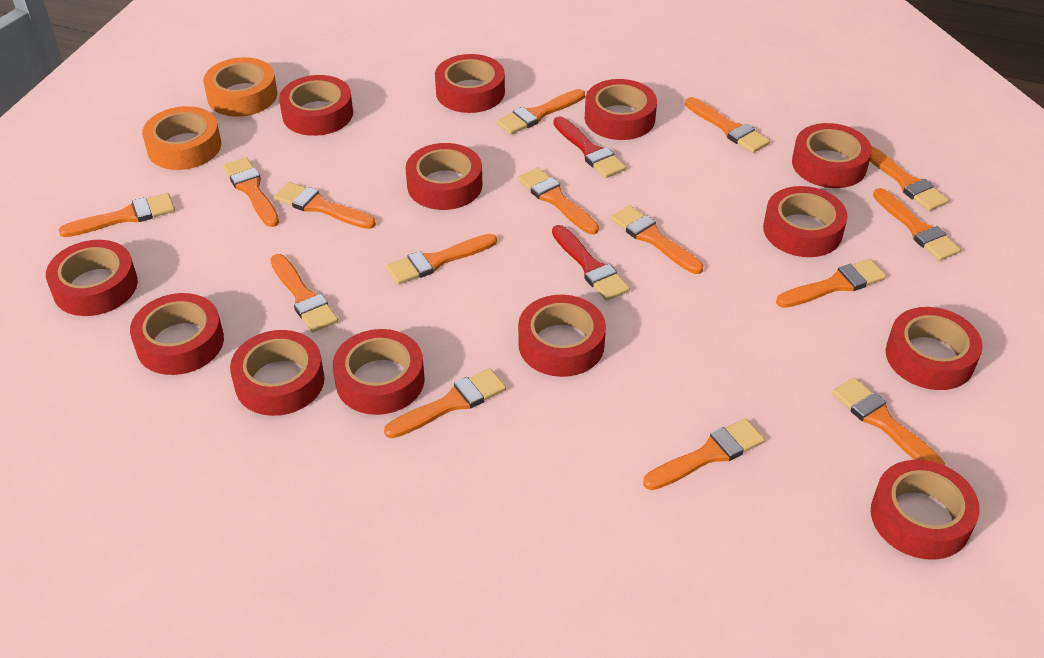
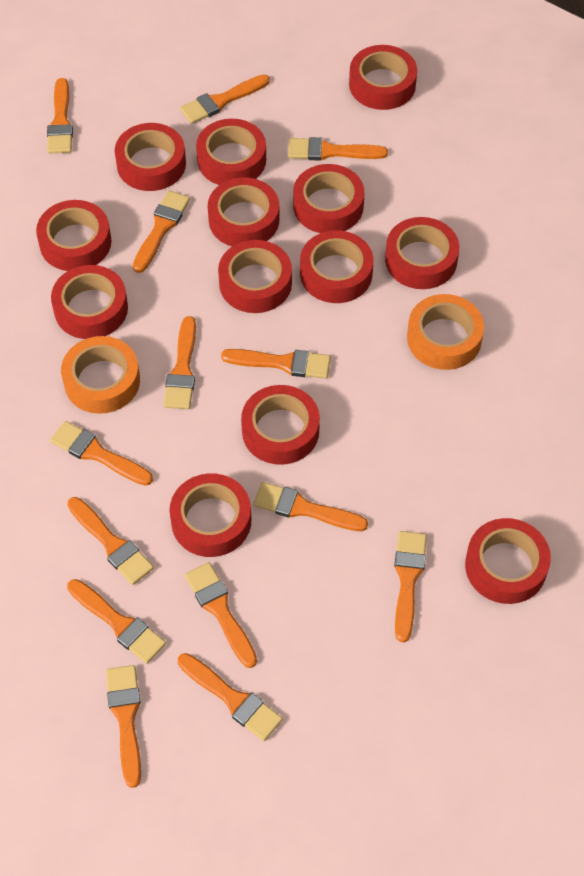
orange brush: [58,193,175,237] [223,157,279,227] [270,254,338,332] [274,182,376,229] [384,368,506,438] [386,234,497,285] [496,89,585,135] [518,168,599,234] [611,205,703,274] [643,419,765,490] [685,97,770,153] [776,259,886,308] [832,378,945,466] [870,146,949,211] [873,188,961,261] = 15 -> [47,78,73,153] [50,421,153,486] [67,497,154,585] [67,579,166,664] [106,665,141,788] [133,190,190,273] [163,316,196,409] [178,653,283,741] [180,74,270,124] [185,562,257,668] [221,349,331,379] [253,482,368,531] [288,137,388,161] [394,531,427,642] = 14
red brush: [552,225,630,301] [553,117,626,178] = 2 -> none = 0

